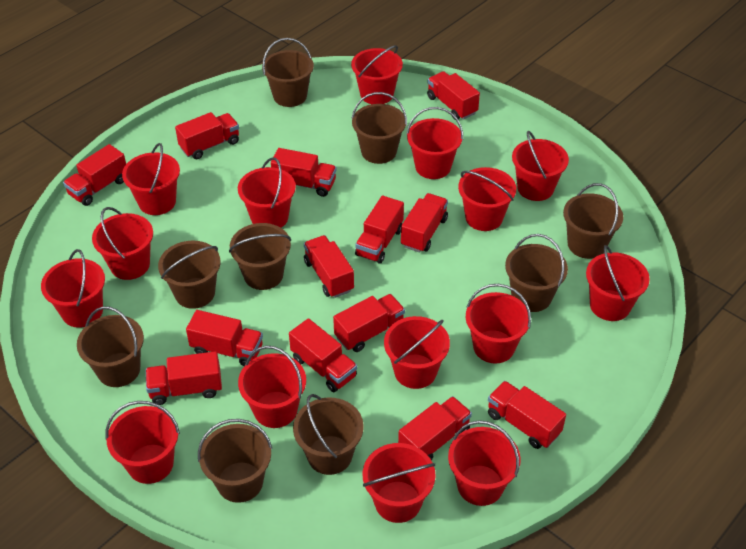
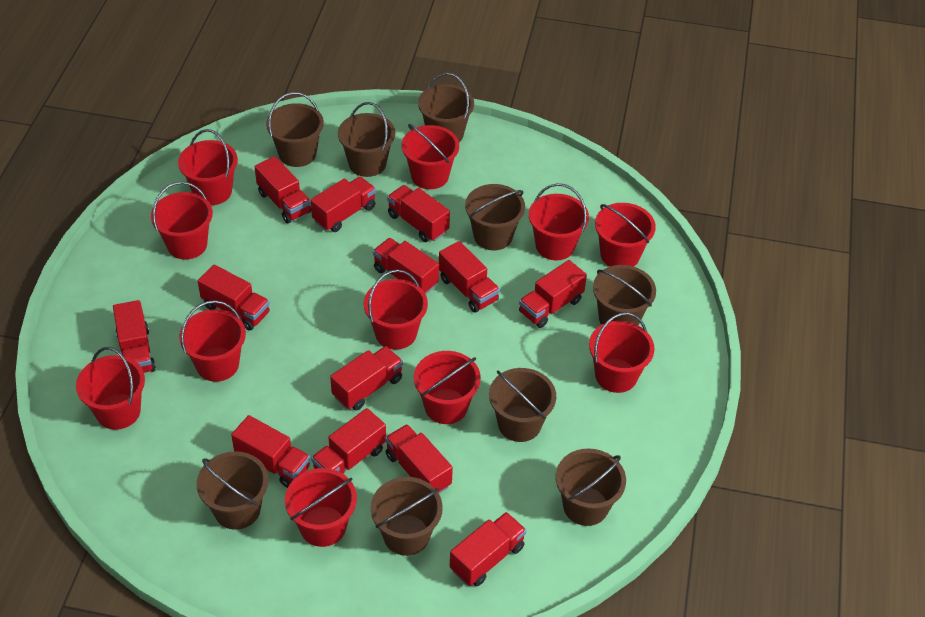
red bucket: [41,249,105,328] [92,207,153,280] [105,401,180,484] [122,143,180,215] [238,157,296,228] [238,346,306,428] [351,45,403,104] [363,443,436,523] [384,316,450,389] [406,107,463,179] [448,420,521,506] [458,167,516,231] [466,284,531,363] [512,131,569,201] [586,245,650,321] = 15 -> [76,347,145,430] [151,182,213,260] [178,129,238,205] [179,300,246,382] [285,468,357,547] [364,269,428,350] [402,124,459,189] [414,351,481,424] [529,183,589,260] [589,312,654,393] [595,203,656,267] = 11

